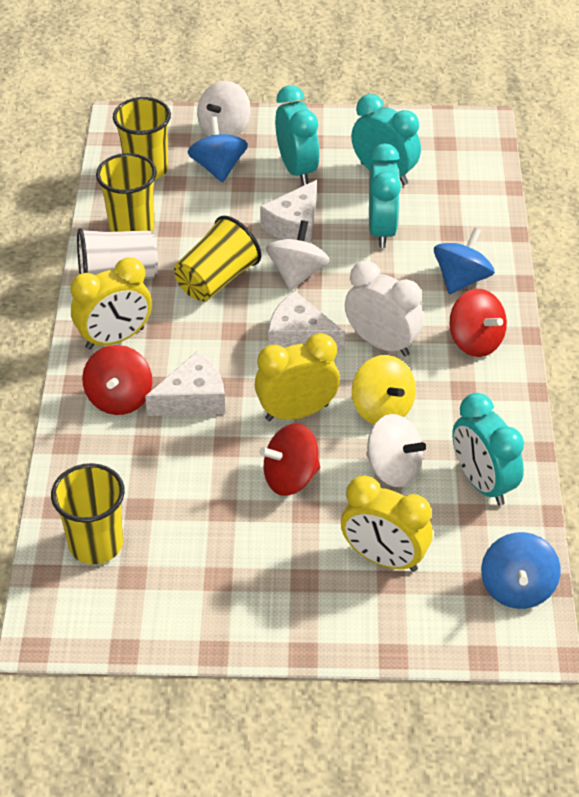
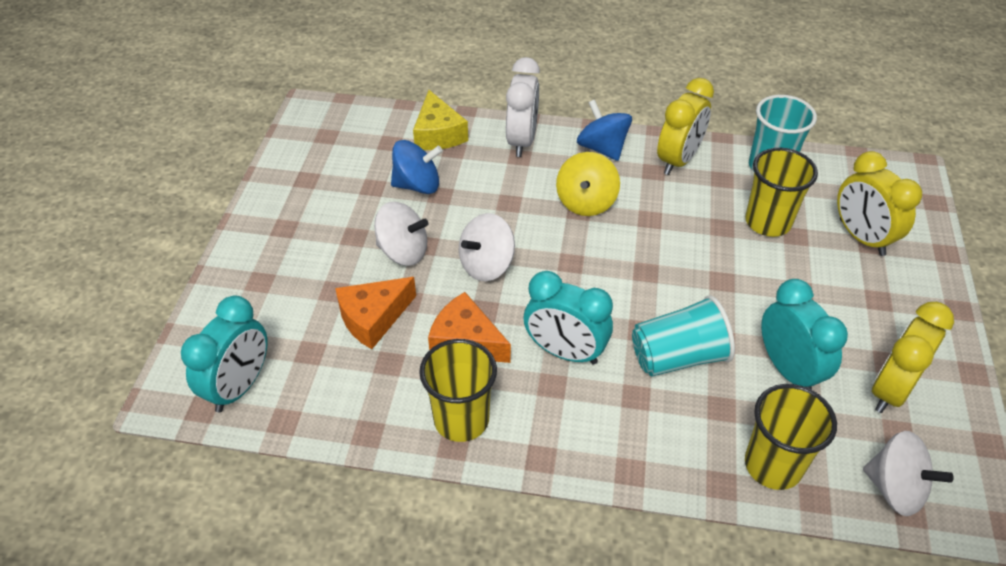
blue spinning top: [188,117,248,183] [434,227,495,294] [481,532,561,609] = 3 -> [391,140,443,194] [577,100,632,161] = 2
orange cheese: none = 0 -> [335,277,416,349] [428,292,511,363] = 2
red spinning top: [82,345,152,415] [259,423,320,496] [449,289,507,357] = 3 -> none = 0
turquoise clock: [275,85,320,185] [351,94,421,185] [369,143,401,248] [452,393,524,506] = 4 -> [181,296,268,412] [524,271,613,365] [761,279,848,390] = 3
turquoise cup: none = 0 -> [632,295,735,376] [749,95,817,172] = 2
white cheese: [145,351,226,416] [260,180,317,244] [268,291,345,352] = 3 -> none = 0
white cup: [77,228,158,279] = 1 -> none = 0
yellow cheese: none = 0 -> [413,90,468,150] = 1
yellow cup: [51,463,125,564] [96,153,157,232] [113,97,171,180] [174,216,261,301] = 4 -> [419,339,497,442] [745,148,818,237] [745,384,837,490] = 3

